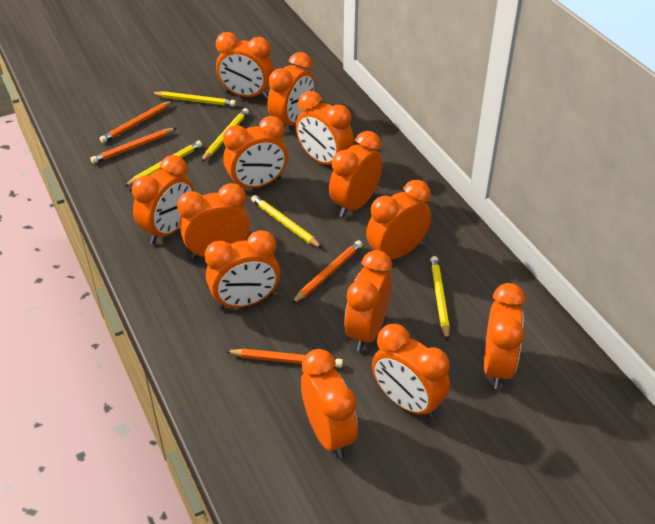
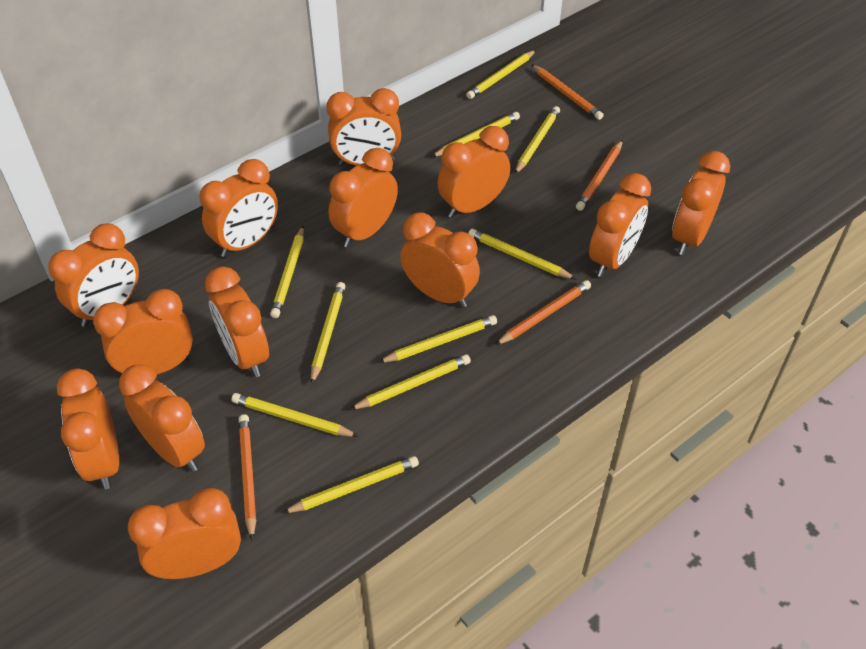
yellow pencil: [124,141,202,187] [151,91,236,107] [201,108,249,162] [251,195,322,248] [430,256,450,341] = 5 -> [231,393,359,437] [270,226,304,318] [283,456,419,513] [311,282,346,385] [349,354,471,410] [378,315,497,363] [432,112,520,157] [466,50,536,99] [468,229,576,279] [515,106,560,174] = 10

